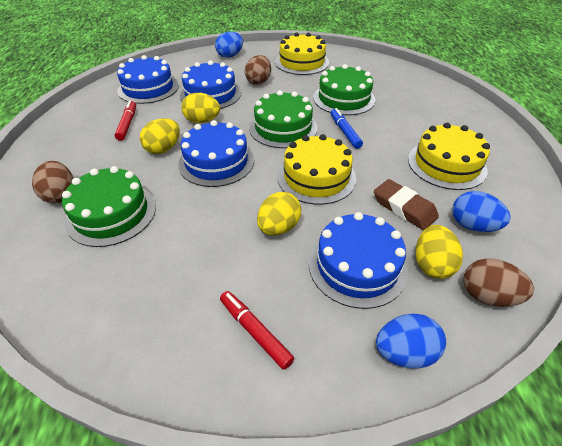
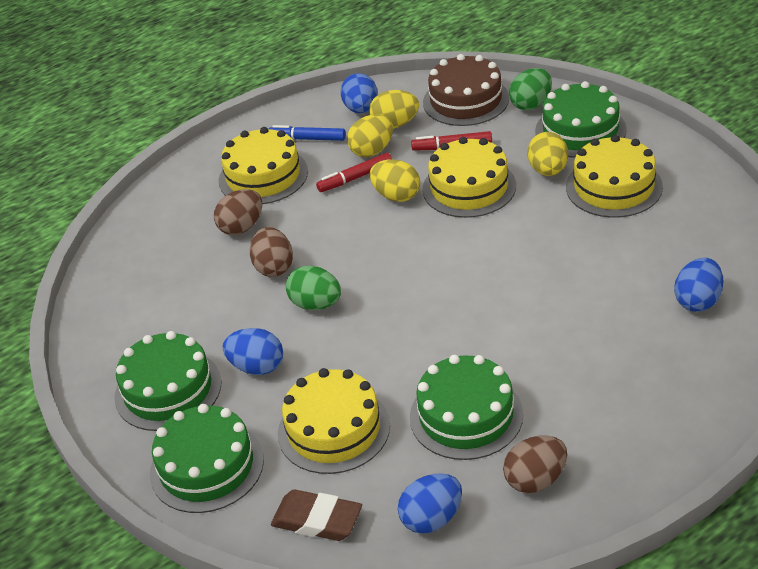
blue cake: [117,55,179,104] [178,120,254,187] [180,60,241,109] [309,212,408,309] = 4 -> none = 0
blue egg: [215,31,243,58] [376,314,446,369] [452,191,511,232] = 3 -> [223,328,283,375] [340,73,378,113] [398,473,462,534] [674,258,723,312] = 4
brown cake: none = 0 -> [423,54,509,126] = 1
green cake: [62,166,156,247] [249,90,317,148] [313,64,375,115] = 3 -> [114,331,222,431] [150,404,264,513] [410,355,523,460] [535,81,627,158] = 4
green egg: none = 0 -> [286,266,341,310] [509,68,552,111] = 2
yellow cake: [275,33,329,75] [277,134,356,205] [408,123,490,190] = 3 -> [219,127,308,204] [278,368,390,474] [423,137,516,218] [566,135,663,218] = 4

